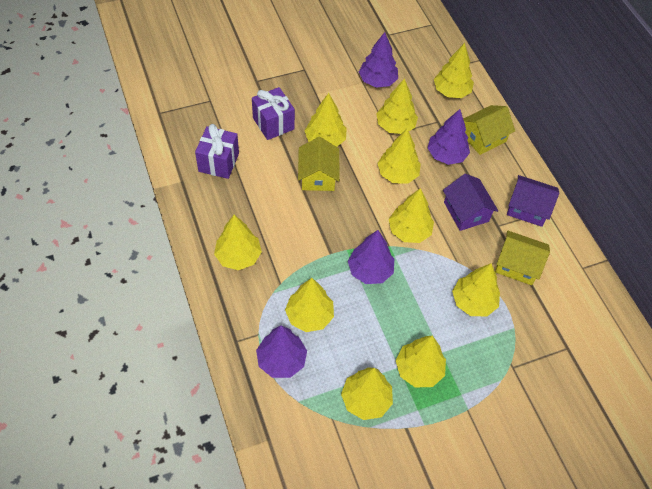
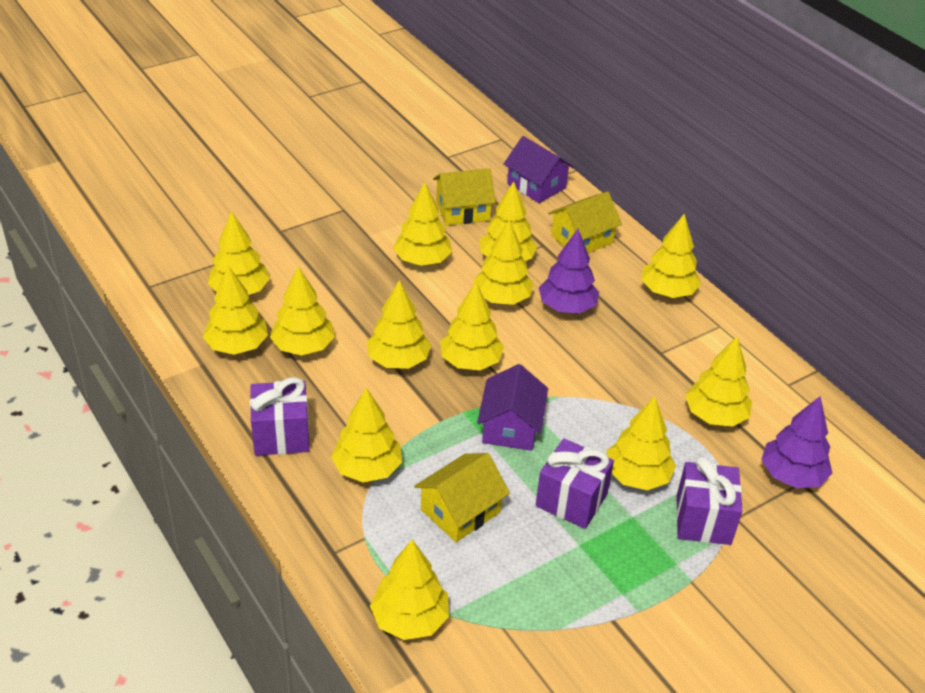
purple gift: [195,124,239,179] [252,87,295,140] = 2 -> [250,377,310,456] [536,438,614,529] [676,456,742,545] = 3
purple tree: [256,325,307,378] [348,230,394,284] [359,32,398,88] [428,109,470,165] = 4 -> [539,229,599,314] [761,396,832,488] = 2
yellow tree: [214,215,262,270] [285,278,334,332] [305,93,347,147] [341,367,393,420] [376,78,418,134] [377,129,421,183] [389,188,434,243] [396,335,446,388] [434,43,474,98] [452,263,500,316] = 10 -> [203,266,268,355] [208,211,270,295] [270,266,335,356] [331,388,402,482] [367,280,431,369] [370,540,449,640] [393,182,452,266] [440,282,504,370] [473,220,534,305] [480,182,537,261] [607,397,676,490] [641,214,701,298] [685,337,752,426] = 13

